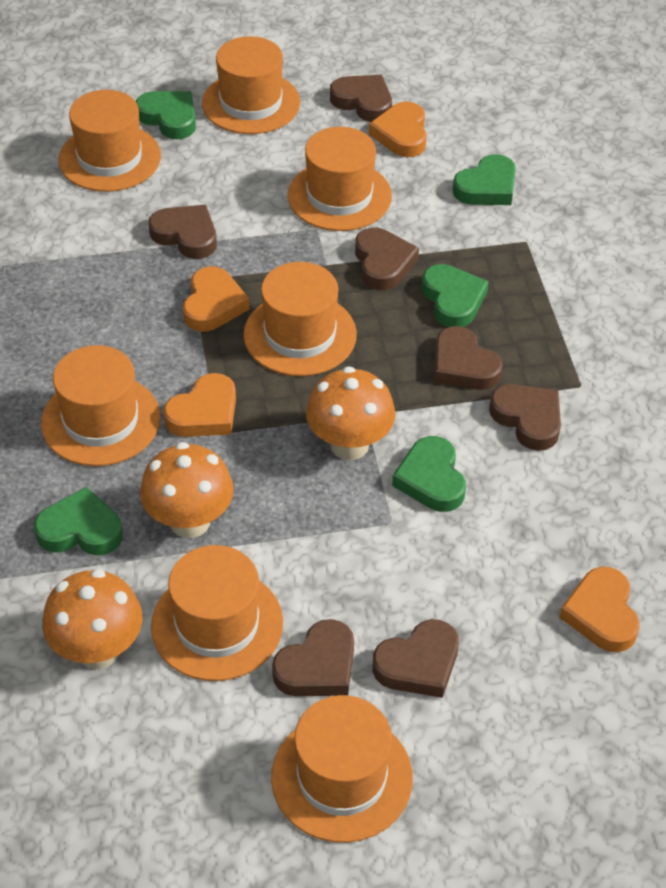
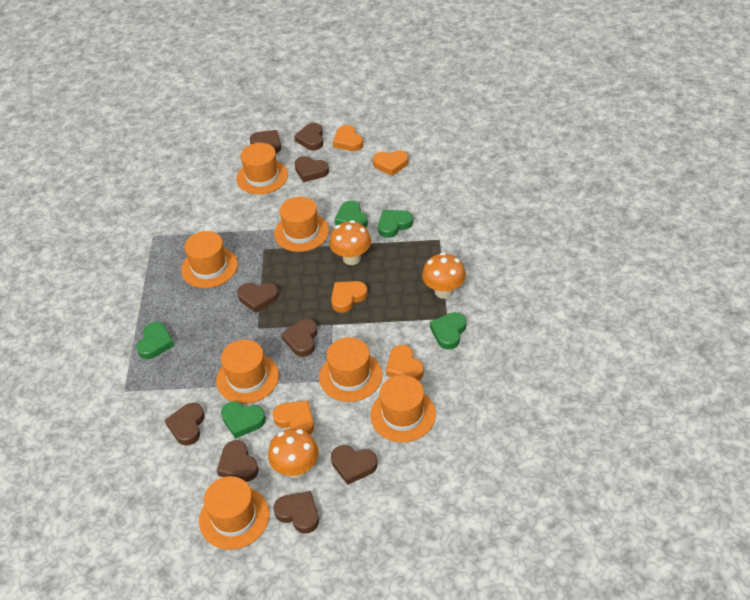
brown heart: [148,205,217,259] [272,619,354,696] [330,75,392,122] [355,228,419,290] [372,619,459,698] [434,326,503,390] [489,384,561,451] = 7 -> [165,403,205,446] [217,440,259,482] [237,283,278,313] [250,130,281,154] [274,491,319,534] [281,319,318,357] [294,123,323,150] [294,156,329,182] [331,445,378,485] = 9
orange heart: [163,373,236,437] [183,267,249,332] [369,101,427,157] [559,567,639,652] = 4 -> [273,400,314,434] [331,281,368,313] [333,125,363,151] [373,150,409,176] [386,345,424,381] = 5

